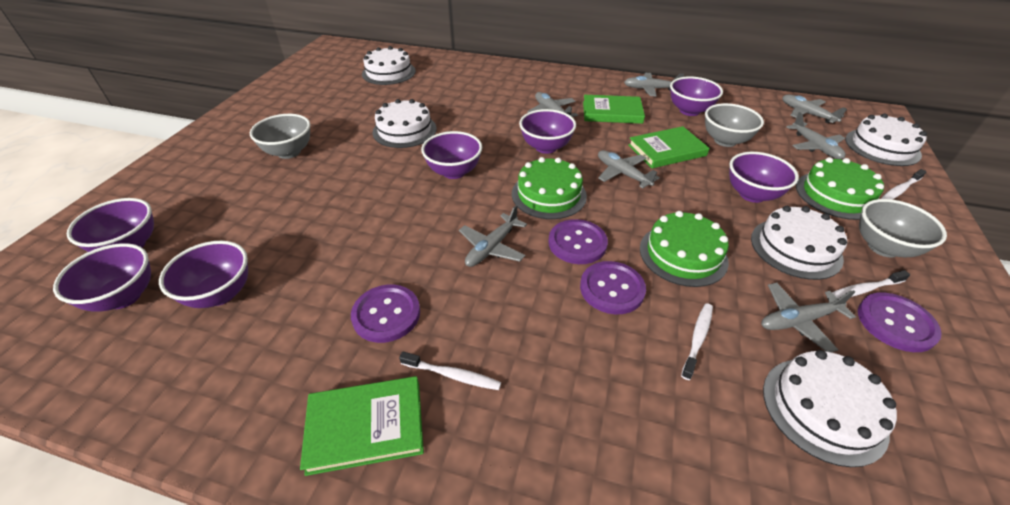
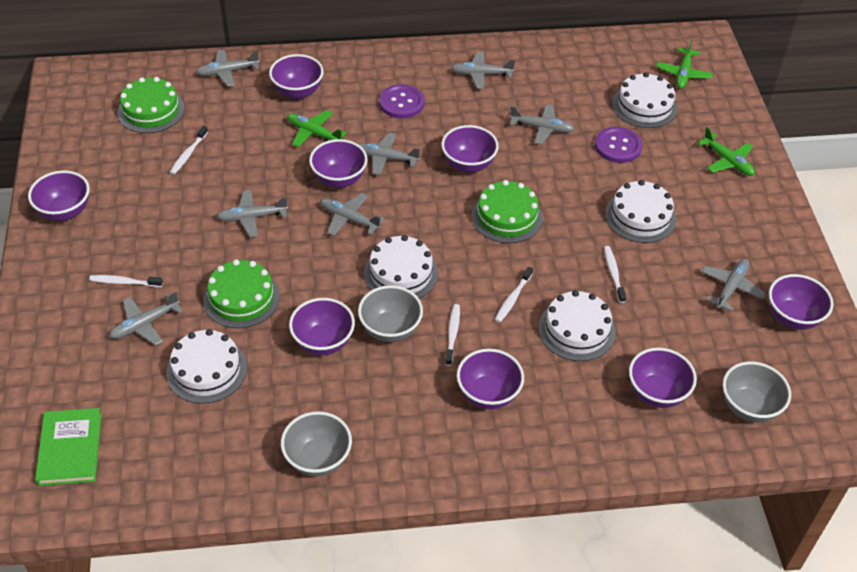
green book: [300,376,424,476] [583,95,645,124] [628,126,710,168] = 3 -> [35,408,102,486] = 1
green plane: none = 0 -> [287,110,347,147] [656,39,713,89] [698,127,755,176] = 3
grey plane: [459,205,527,267] [527,92,578,117] [598,150,660,188] [624,73,684,96] [761,283,856,352] [783,95,847,123] [786,112,846,159] = 7 -> [109,291,183,346] [196,49,260,87] [217,190,288,237] [320,193,385,236] [358,133,420,175] [451,51,515,89] [509,104,574,145] [701,259,766,311] = 8
purple bowl: [53,243,151,312] [67,198,154,252] [159,241,248,308] [421,131,482,179] [519,109,576,154] [670,77,723,116] [729,152,799,203] = 7 -> [28,170,90,221] [269,54,324,99] [289,298,355,355] [309,139,367,188] [441,125,499,173] [457,349,524,409] [629,348,697,408] [769,274,833,330] = 8
purple button: [351,285,420,343] [548,219,608,264] [580,261,646,314] [858,292,942,352] = 4 -> [379,84,425,119] [595,127,642,163] = 2
white toothbrush: [399,352,501,390] [681,303,713,380] [832,270,910,299] [881,169,927,199] = 4 -> [89,275,163,287] [170,126,208,174] [445,304,460,366] [495,267,533,323] [604,246,626,303] = 5

